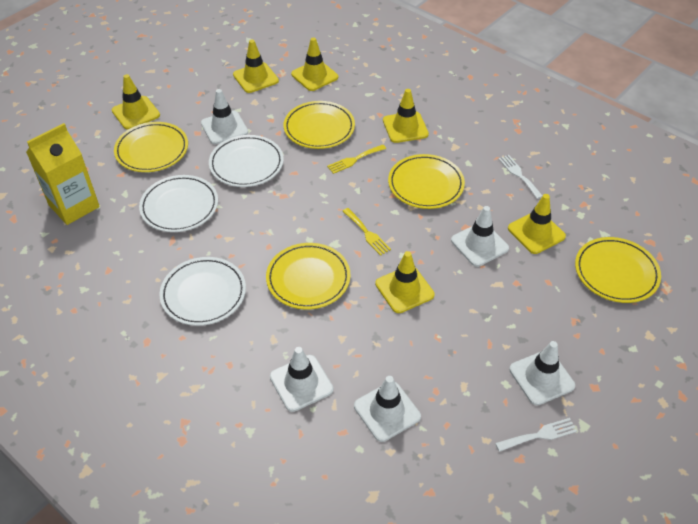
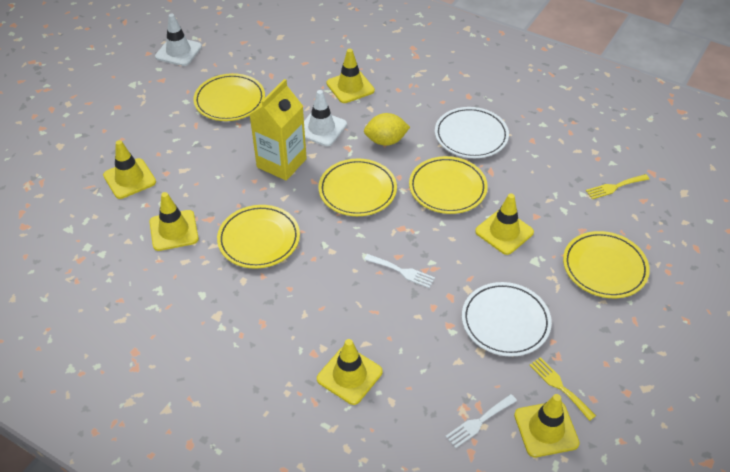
white plate: [139,175,218,232] [159,257,246,326] [209,135,284,187] = 3 -> [435,107,509,158] [462,282,552,357] = 2
white traffic cone: [201,89,248,144] [270,347,333,412] [354,376,421,442] [451,206,509,267] [509,341,575,406] = 5 -> [155,14,202,66] [304,90,347,146] = 2
yellow lemon: none = 0 -> [364,113,410,146] = 1

